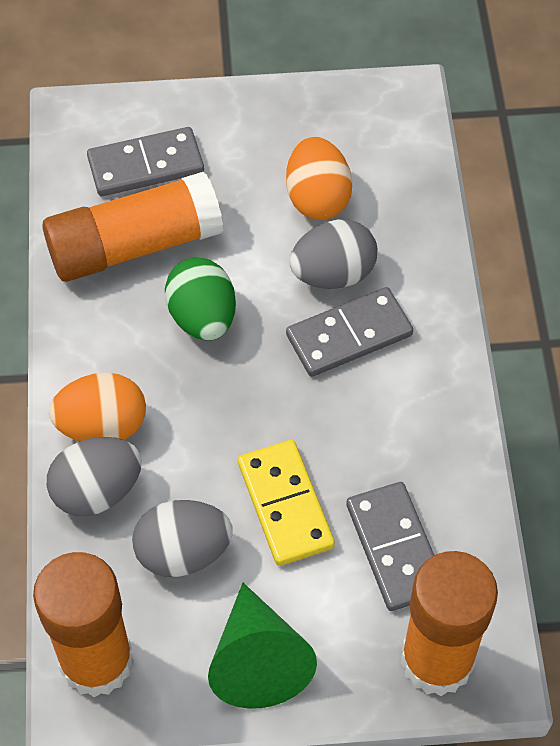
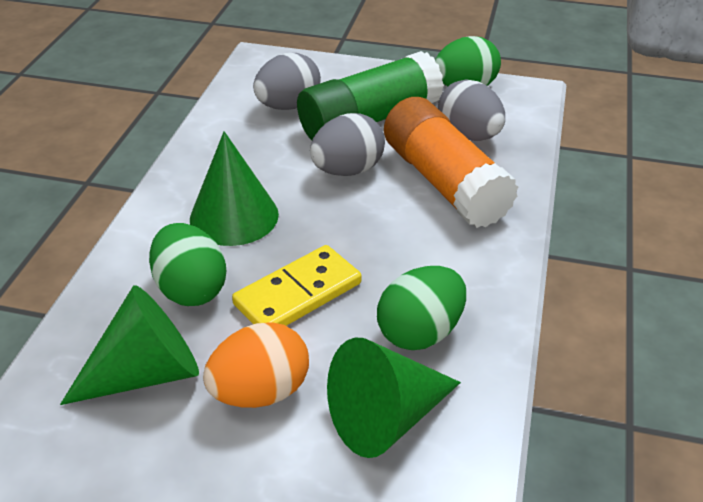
green cone: [208,583,317,709] = 1 -> [60,285,199,405] [190,131,279,246] [327,338,461,458] = 3
green egg: [165,258,236,341] = 1 -> [149,223,226,306] [377,266,466,350] [435,36,501,86] = 3
green glue stick: none = 0 -> [297,51,444,140] = 1
grey domino: [87,127,204,196] [286,287,413,377] [346,482,434,611] = 3 -> none = 0
orange egg: [49,373,146,441] [286,137,353,220] = 2 -> [203,322,309,408] = 1
orange glue stick: [33,552,134,697] [42,172,223,282] [401,551,498,696] = 3 -> [384,97,518,228] = 1

